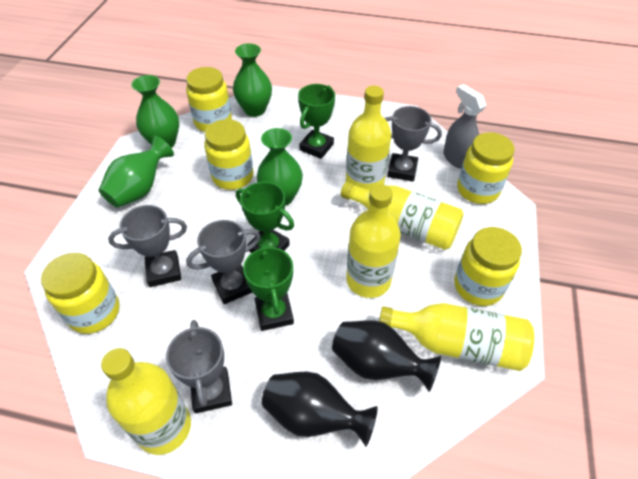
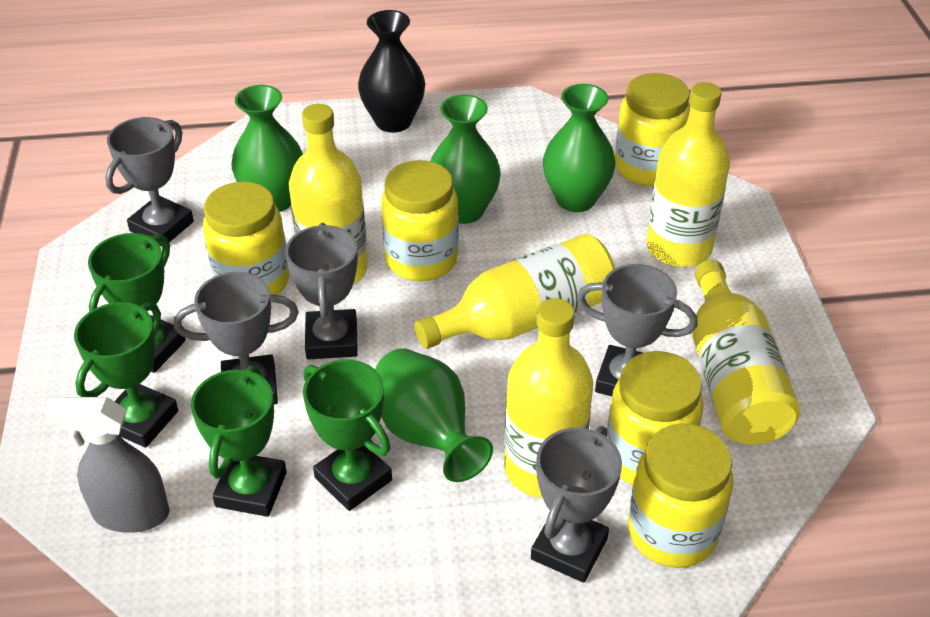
black vase: [262,372,378,446] [332,320,441,392] = 2 -> [358,10,425,133] = 1
green trophy: [236,182,294,253] [243,244,294,331] [298,84,335,159] = 3 -> [74,302,178,448] [88,233,186,373] [191,365,287,517] [303,359,392,511] = 4
grey trophy: [108,205,187,287] [166,320,232,413] [186,220,260,304] [385,106,442,182] = 4 -> [105,117,194,246] [174,272,299,405] [285,223,358,359] [531,426,622,583] [577,264,698,396] = 5

